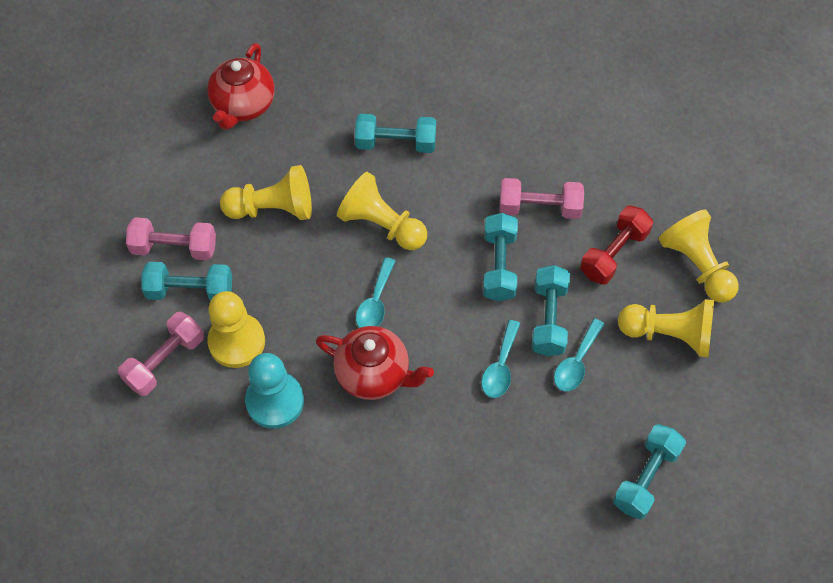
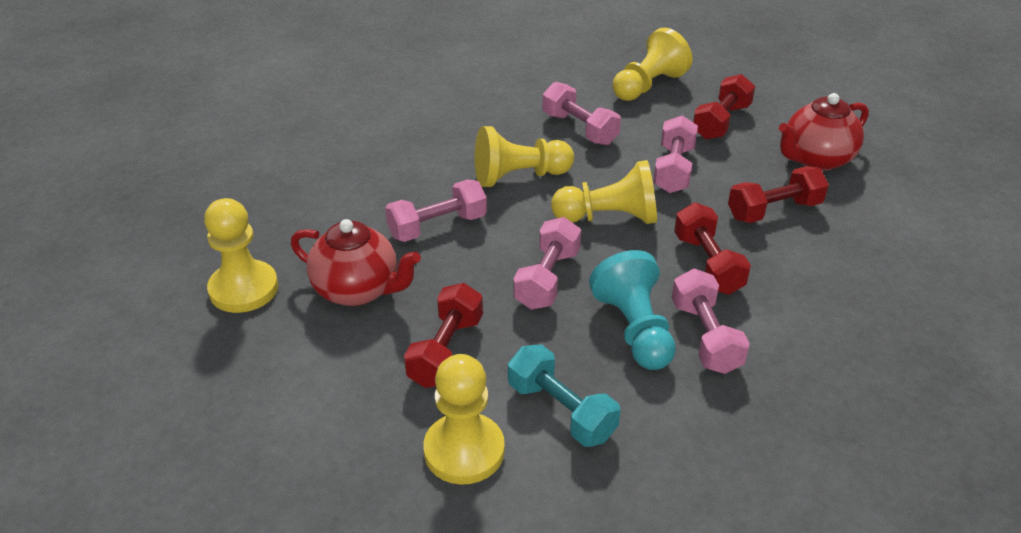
pink dumbbell: [118,312,204,396] [126,217,216,261] [500,178,584,219] = 3 -> [385,179,487,242] [513,217,581,310] [542,82,621,145] [653,115,698,193] [672,268,750,374] = 5
red dumbbell: [580,205,653,285] = 1 -> [404,283,483,388] [674,203,751,295] [693,74,755,140] [728,166,829,223] = 4
turquoise dumbbell: [141,262,232,300] [355,114,436,153] [483,213,518,301] [532,265,570,356] [613,424,686,520] = 5 -> [508,344,621,447] = 1
turquoise spoon: [356,257,395,328] [481,320,520,398] [554,319,605,391] = 3 -> none = 0

